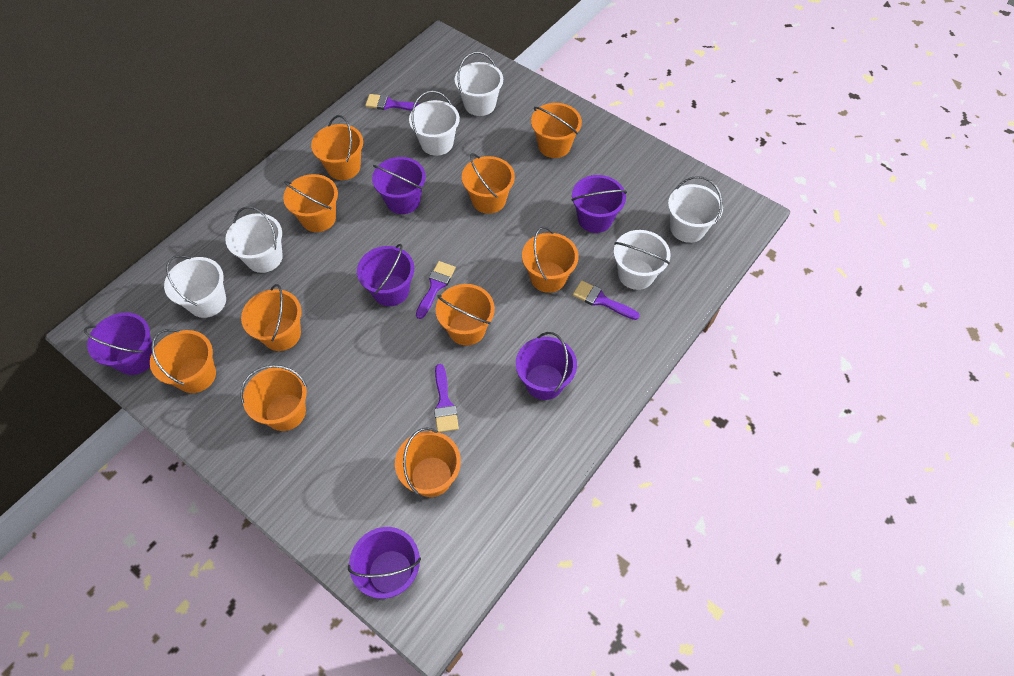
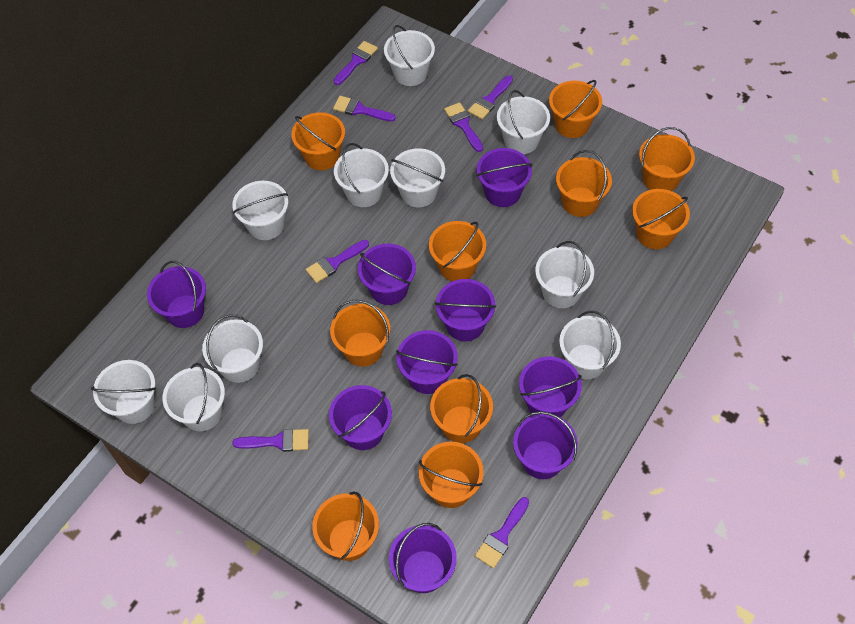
purple brush: [365,94,419,111] [416,261,456,319] [434,364,459,432] [573,281,640,320] = 4 -> [232,429,309,452] [306,240,369,283] [333,96,396,121] [334,41,378,85] [444,102,483,152] [468,75,513,119] [475,497,529,568] = 7
purple bucket: [84,312,152,375] [348,527,421,599] [357,244,415,306] [372,157,426,214] [516,332,577,400] [571,175,627,233] = 6 -> [147,261,206,328] [329,385,392,450] [358,244,416,305] [389,523,457,593] [396,330,458,394] [435,279,496,341] [476,148,532,207] [513,411,578,479] [519,356,582,417] = 9
white bucket: [164,255,226,318] [225,206,283,273] [409,91,460,156] [455,52,503,116] [614,230,671,290] [668,176,723,243] = 6 -> [91,360,156,424] [162,363,225,431] [202,314,263,383] [232,181,288,240] [334,143,389,207] [384,25,435,86] [390,148,445,207] [497,90,550,154] [535,241,594,308] [559,311,621,379] = 10

